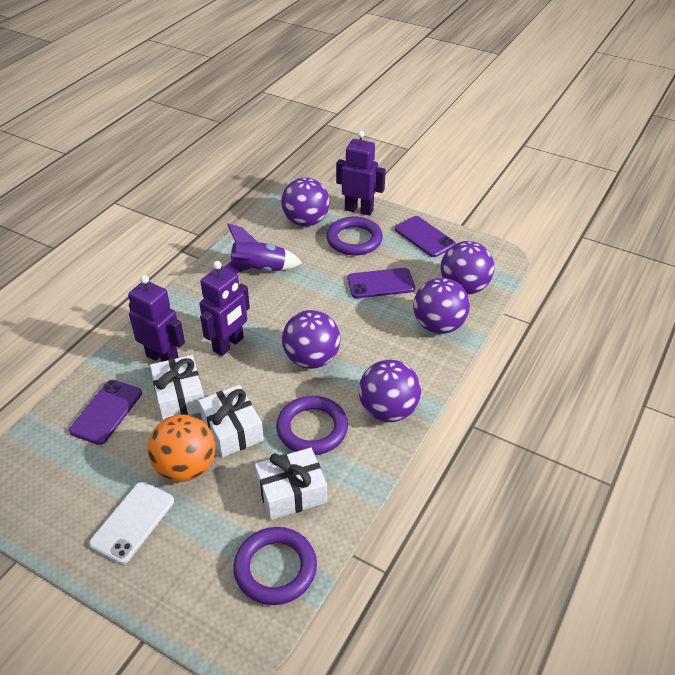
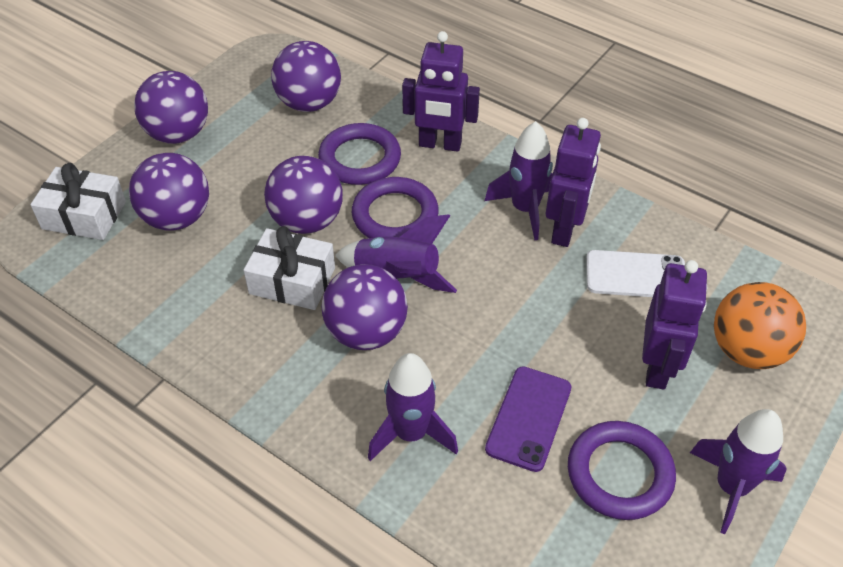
purple phone: [69,380,142,445] [347,268,415,298] [395,216,456,257] = 3 -> [485,367,571,472] = 1
purple rocket: [224,223,302,274] = 1 -> [335,214,457,293] [368,353,458,461] [485,121,553,240] [690,409,787,534] = 4
white gift: [150,355,204,420] [198,385,264,458] [255,448,327,520] = 3 -> [30,163,126,240] [244,226,335,310] = 2

